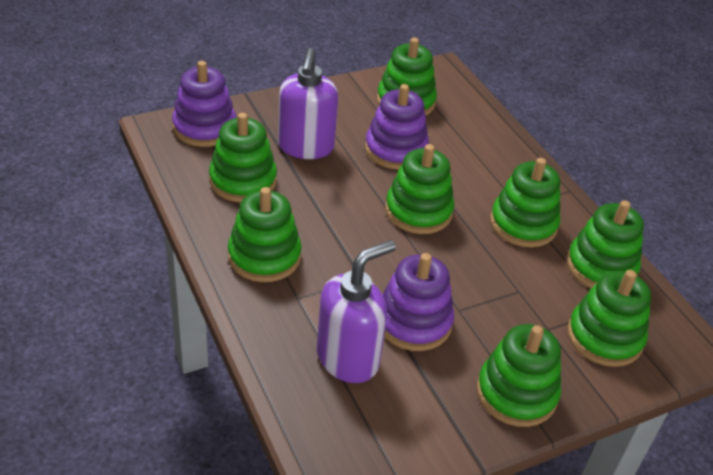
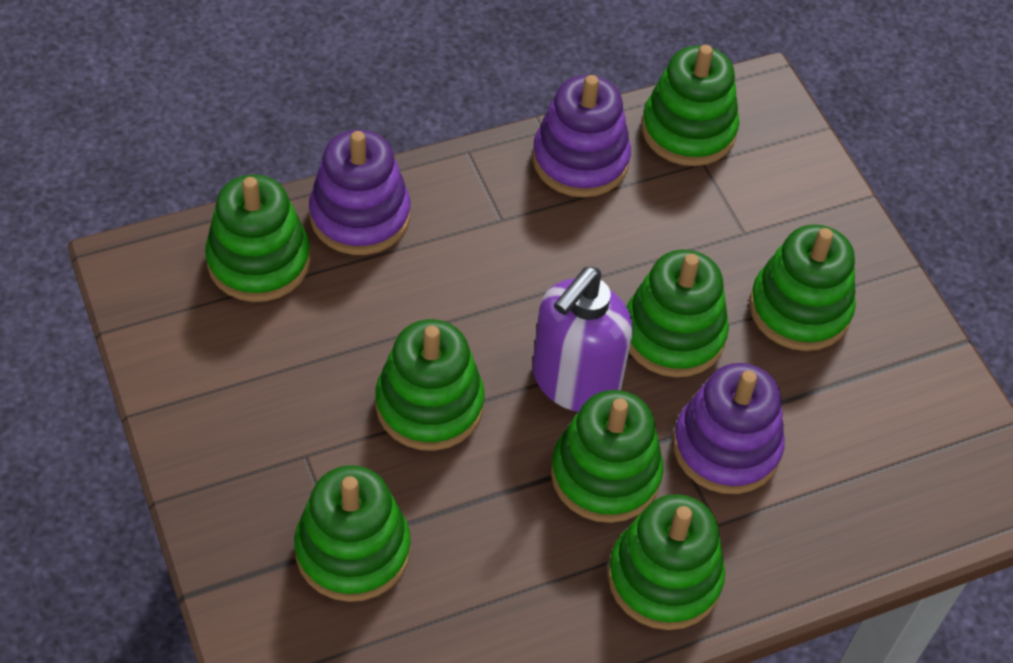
purple soap dispenser: [278,48,338,159] [317,240,396,383] = 2 -> [533,267,633,412] = 1

